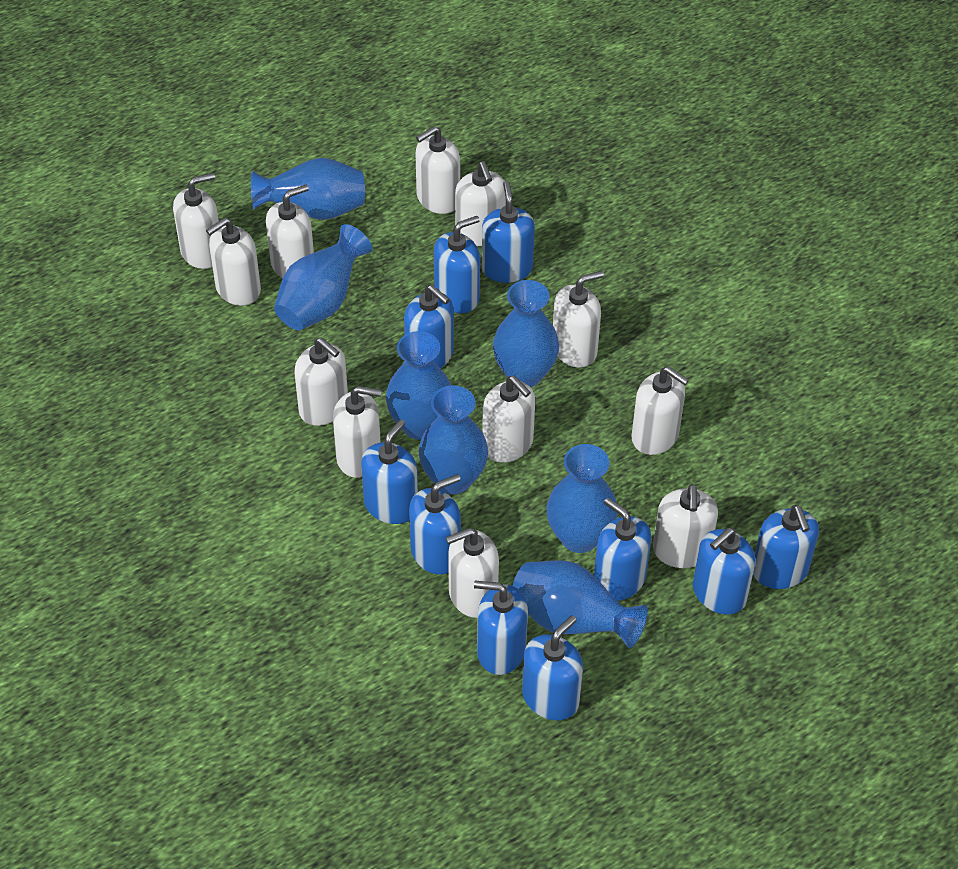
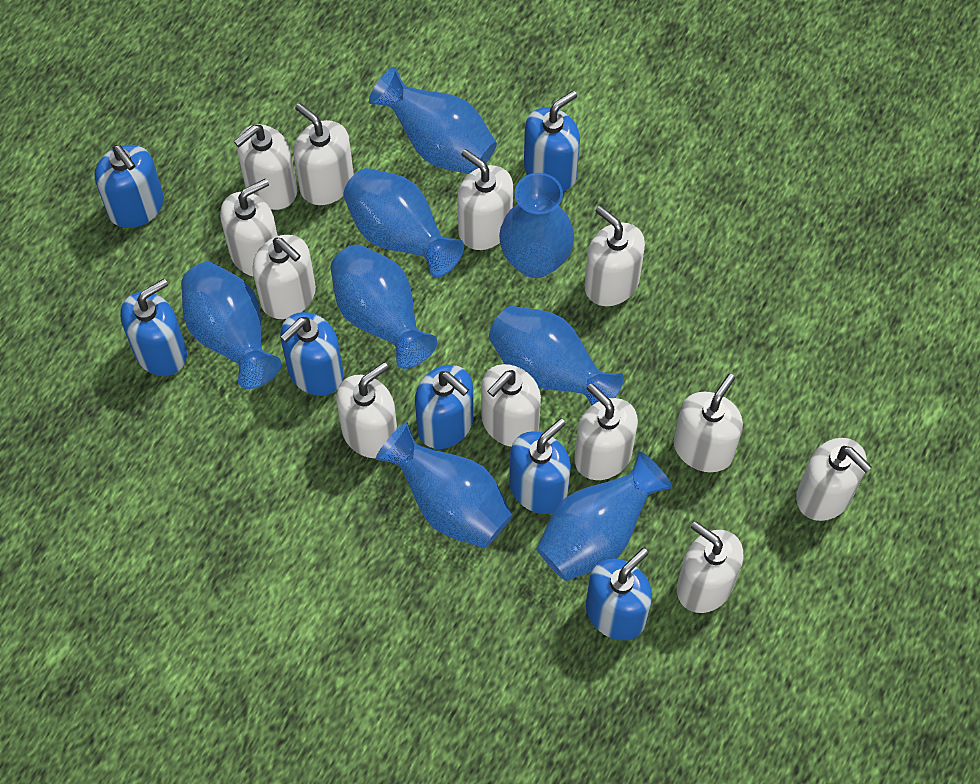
blue soap dispenser: [361,419,418,524] [404,285,454,368] [409,474,461,575] [434,216,480,313] [474,581,528,675] [482,181,535,283] [522,615,583,720] [594,498,651,601] [693,528,755,615] [753,505,819,589] = 10 -> [95,145,164,228] [120,279,187,376] [280,312,344,396] [415,365,474,449] [509,418,571,514] [524,90,580,191] [586,548,652,641] = 7
blue vase: [251,158,365,220] [274,224,372,330] [386,331,451,440] [419,385,488,494] [493,280,559,387] [513,561,648,648] [547,444,618,553] = 7 -> [181,262,281,389] [330,244,437,369] [344,168,464,278] [369,67,497,174] [376,422,513,548] [489,306,624,406] [499,173,574,278] [536,451,672,581] = 8

